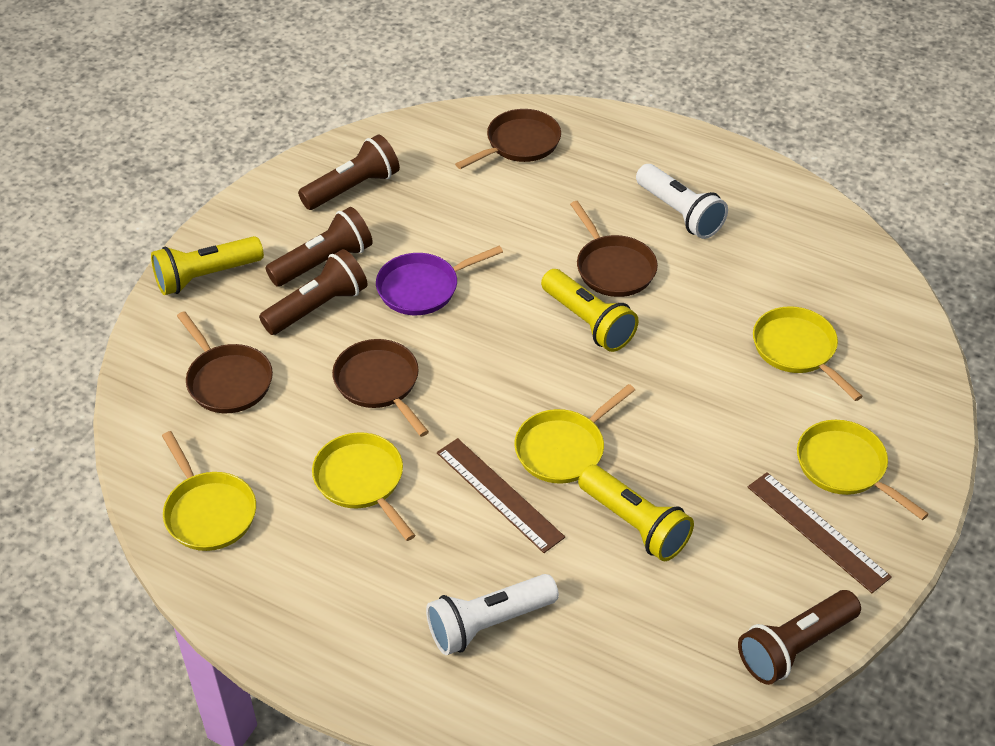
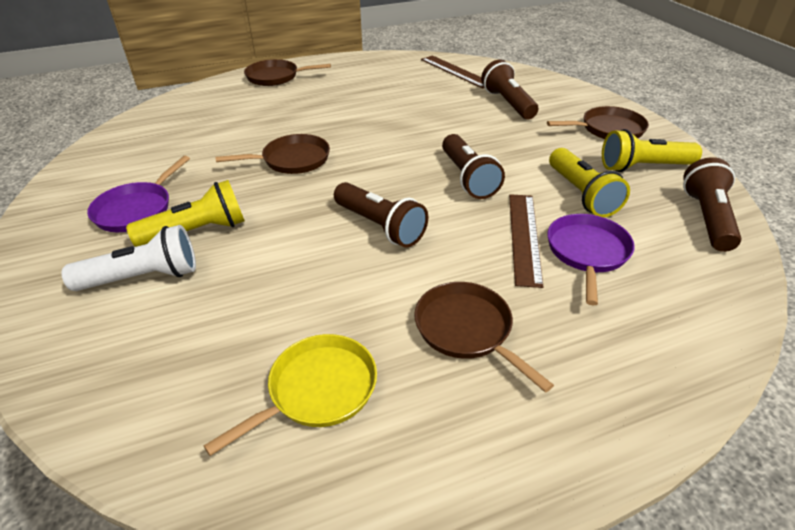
purple pan: [376,246,503,315] = 1 -> [87,156,190,232] [547,214,635,306] = 2
white flashlight: [426,574,559,655] [636,164,728,239] = 2 -> [61,225,196,291] = 1
yellow pan: [162,431,256,551] [312,432,416,541] [514,384,635,484] [753,306,863,401] [797,420,929,520] = 5 -> [204,334,377,456] = 1

